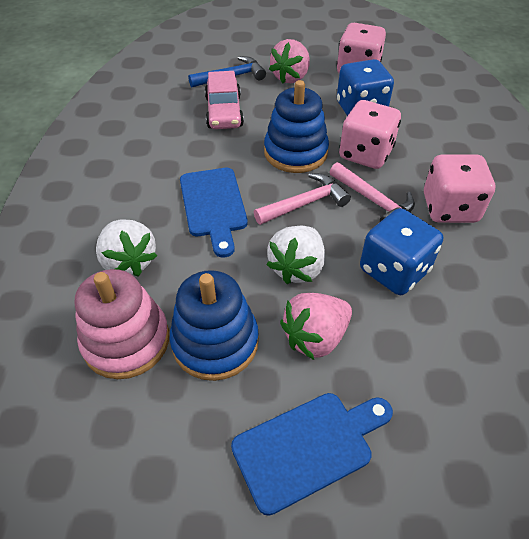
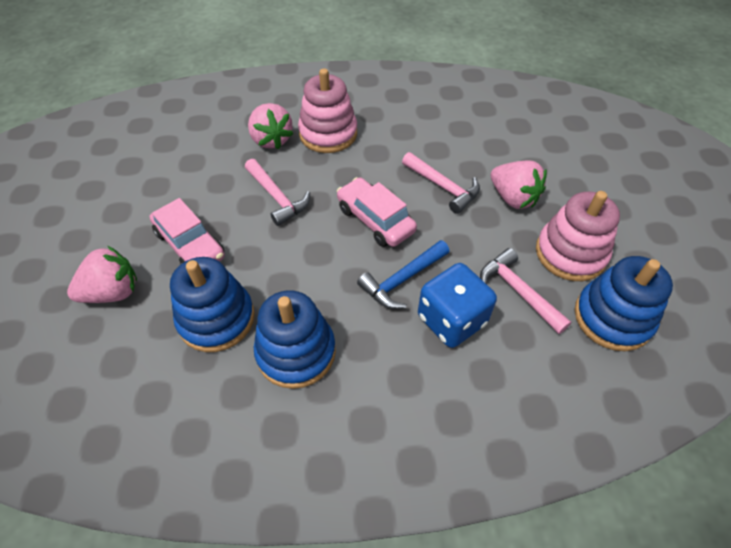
blue cutting board: [180,168,248,257] [231,393,393,516] = 2 -> none = 0
blue dice: [337,59,394,116] [360,208,443,295] = 2 -> [418,263,497,348] = 1
blue stacking toy: [170,270,259,381] [264,80,329,173] = 2 -> [170,257,255,352] [254,290,336,389] [575,256,673,351] = 3
pink car: [205,71,244,129] = 1 -> [149,198,225,265] [337,177,417,247] = 2
pink dice: [337,23,386,74] [339,100,401,169] [424,155,495,223] = 3 -> none = 0
pink hammer: [254,173,351,225] [330,162,415,222] = 2 -> [245,159,310,226] [402,152,480,214] [480,248,571,334] = 3
pink stacking toy: [75,269,169,379] = 1 -> [298,68,357,153] [536,191,620,281] = 2
pink strawberry: [269,39,310,83] [280,293,352,360] = 2 -> [67,246,137,303] [248,103,293,149] [491,160,547,209] = 3
white strawberry: [96,219,157,277] [266,226,325,284] = 2 -> none = 0

